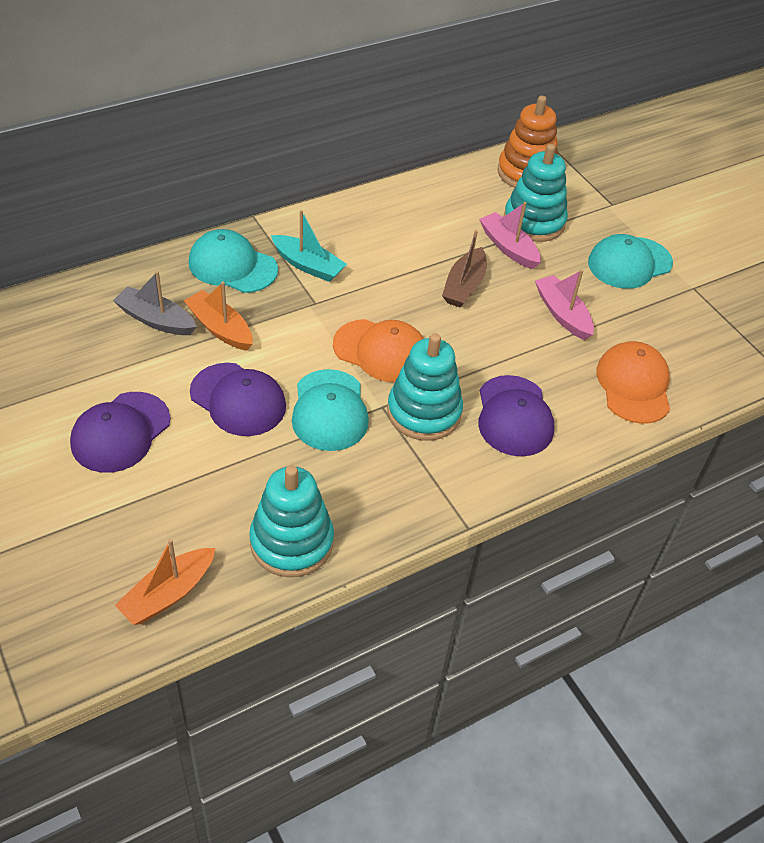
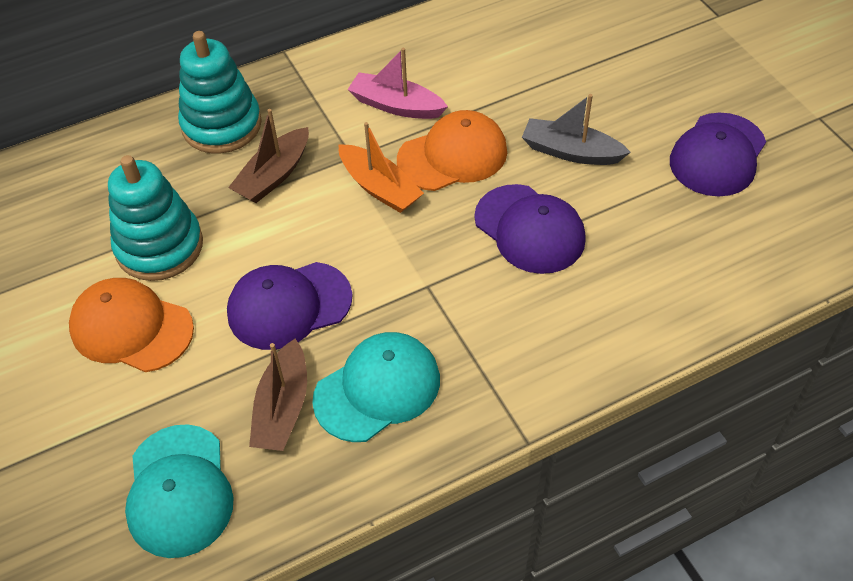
brown boat: [442,230,486,308] = 1 -> [228,109,309,203] [249,339,307,451] = 2
orange boat: [115,539,215,625] [184,281,253,351] = 2 -> [338,122,424,213] = 1
orange stacking toy: [497,96,558,188] = 1 -> none = 0
pink boat: [479,202,541,269] [535,270,594,340] = 2 -> [348,48,448,119] = 1
turquoise boat: [271,210,347,282] = 1 -> none = 0
turquoise cap: [189,229,278,293] [292,369,369,451] [588,234,673,289] = 3 -> [125,424,234,558] [312,332,440,442] = 2
turquoise stacking toy: [249,465,334,577] [387,333,463,441] [504,144,568,242] = 3 -> [108,155,203,281] [178,31,262,154] = 2

